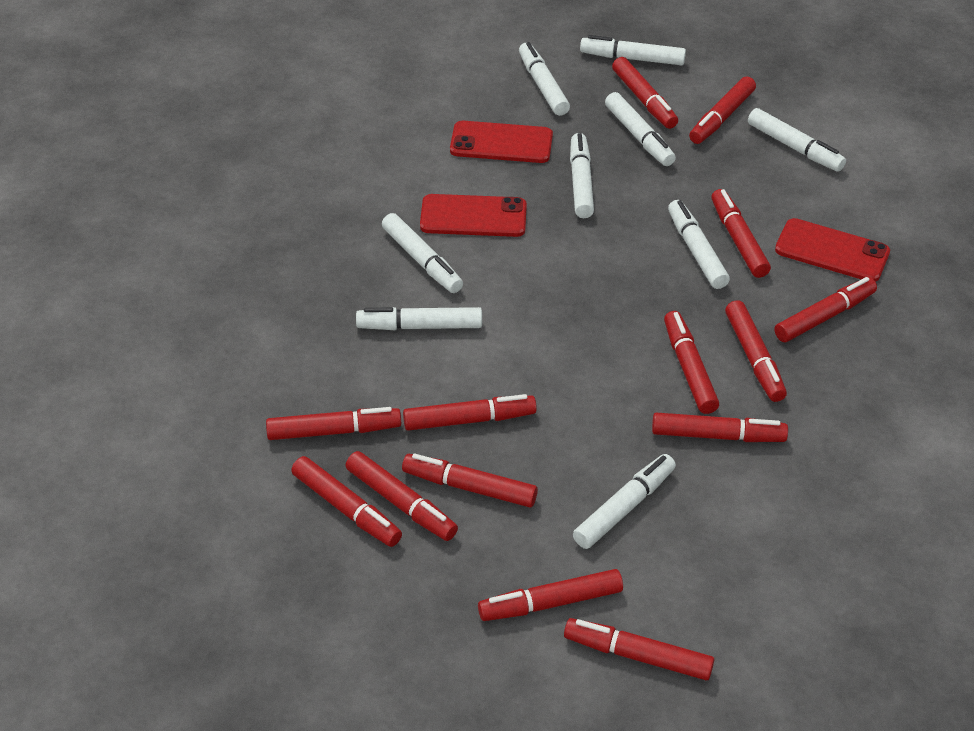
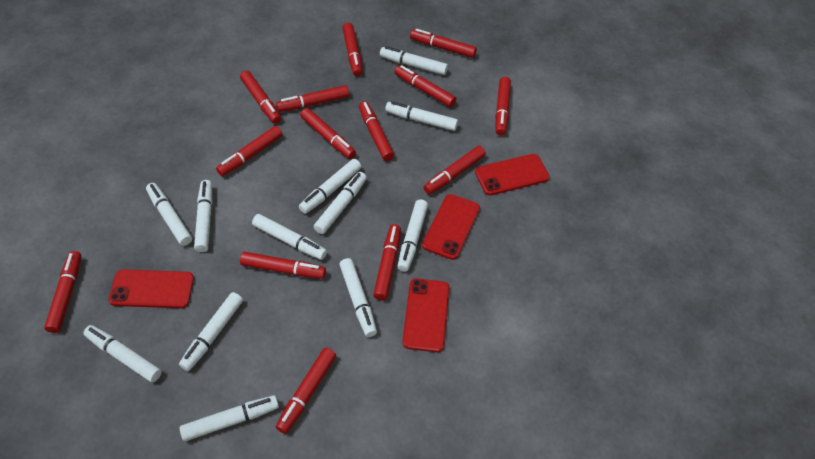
red phone: [420,194,527,237] [450,121,553,163] [775,218,890,282] = 3 -> [108,269,194,308] [402,278,449,352] [422,194,480,260] [475,154,549,196] = 4
white marker: [356,307,482,330] [382,213,463,293] [519,42,570,116] [570,133,594,218] [573,454,676,549] [580,35,686,65] [605,92,676,166] [668,200,730,289] [748,108,846,172] = 9 -> [83,325,161,383] [146,183,192,246] [179,292,243,371] [179,395,279,441] [194,180,212,252] [252,214,327,260] [299,159,361,214] [314,172,367,234] [339,258,377,337] [380,46,448,75] [385,101,458,131] [397,199,428,272] = 12

